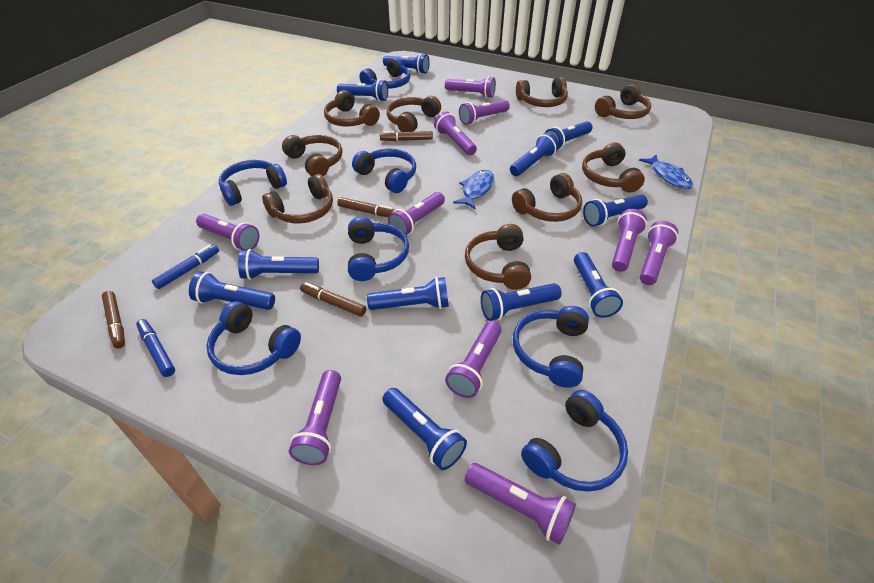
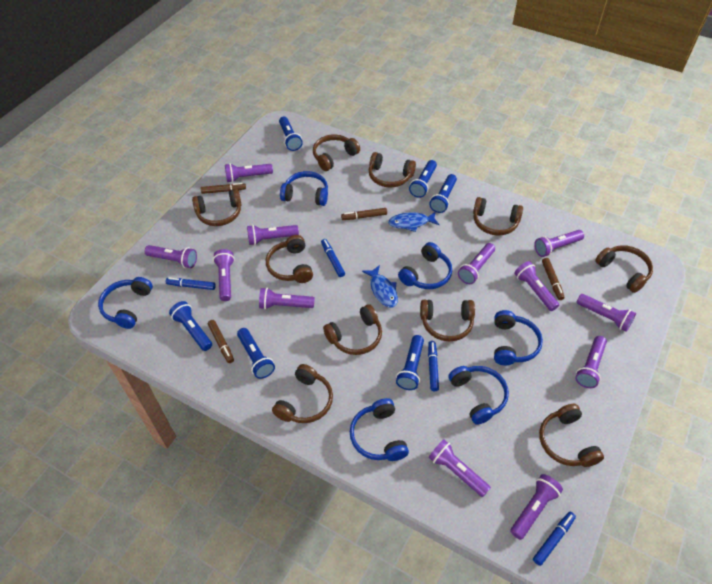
blue flashlight: [189,272,275,310] [238,249,319,280] [337,80,388,101] [367,277,449,310] [382,388,467,470] [383,53,430,74] [481,283,562,321] [510,133,559,176] [545,121,593,150] [574,252,623,318] [583,195,648,227] = 11 -> [169,301,212,351] [237,328,275,379] [279,116,303,151] [396,335,424,390] [409,160,437,198] [429,174,457,213] = 6
blue headphones: [206,301,301,375] [219,160,287,206] [348,217,409,281] [352,149,416,193] [359,57,410,89] [513,306,589,388] [521,390,628,492] = 7 -> [98,277,153,329] [280,171,328,206] [350,398,409,461] [398,242,452,289] [448,366,509,425] [494,310,543,365] = 6
blue marker: [136,319,175,377] [152,244,219,289] = 2 -> [166,278,216,290] [321,239,345,277] [428,341,439,391] [533,512,576,566] = 4
brown headphones: [262,174,333,223] [282,135,343,176] [324,90,380,127] [387,96,441,132] [465,224,531,290] [512,173,582,222] [516,77,568,107] [582,142,645,193] [595,84,651,119] = 9 -> [192,189,242,226] [266,235,313,283] [272,364,333,423] [313,134,360,171] [323,304,382,355] [369,152,416,187] [420,300,475,341] [473,197,523,236] [539,404,604,467] [595,245,653,293] = 10
purple flashlight: [196,214,260,251] [289,370,341,465] [388,192,445,235] [434,111,477,156] [445,76,496,98] [445,321,502,398] [459,100,510,125] [465,463,576,545] [612,209,647,272] [640,221,678,285] = 10 -> [145,245,197,268] [213,249,235,301] [225,163,273,182] [247,225,299,245] [259,288,315,310] [429,439,491,497] [458,243,495,284] [510,474,563,540] [514,261,559,311] [534,230,584,257] [575,336,607,388] [577,294,636,332] = 12

